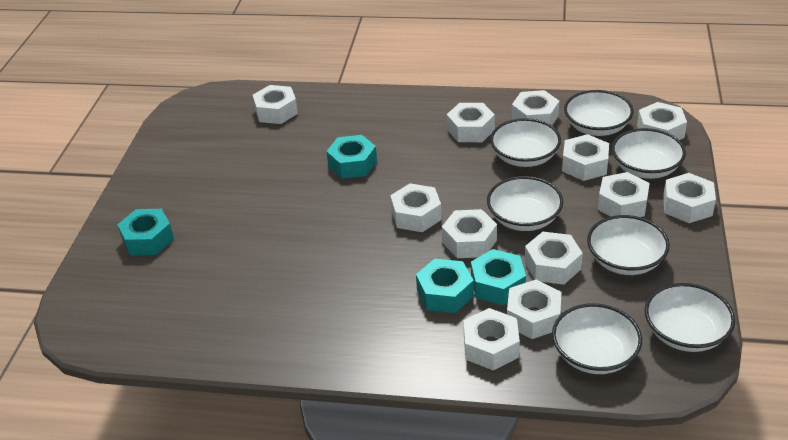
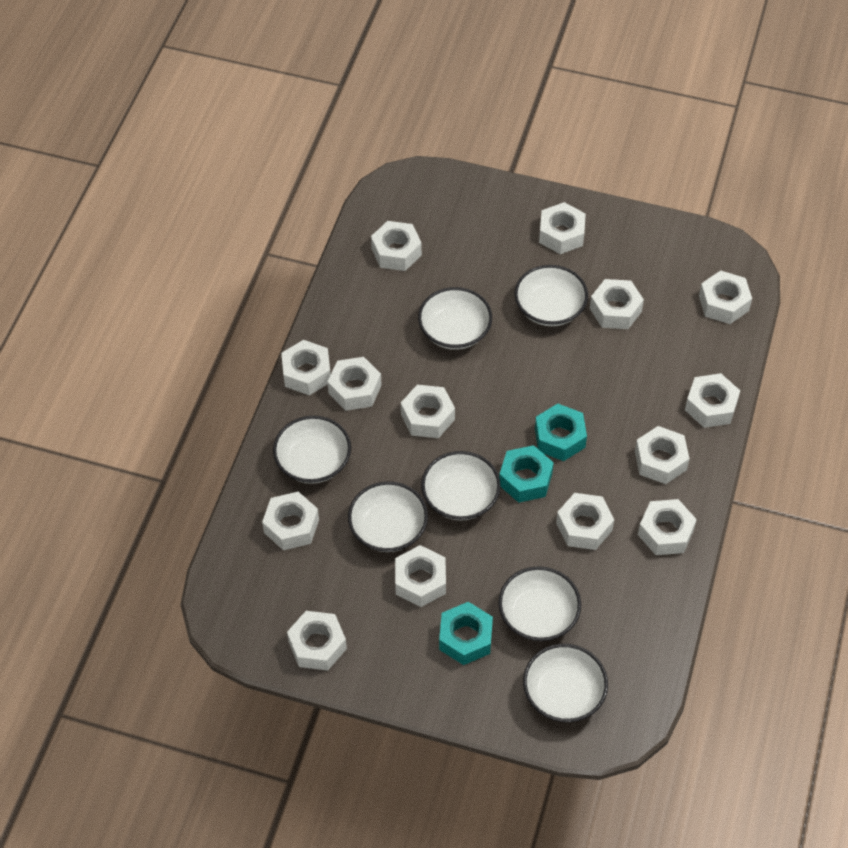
turquoise nut: [117,209,174,255] [326,135,377,179] [416,259,474,313] [471,249,526,305] = 4 -> [439,602,493,665] [499,445,554,503] [535,404,587,461] = 3
white nut: [253,85,298,124] [390,183,442,232] [442,209,497,258] [447,103,495,142] [464,308,520,371] [507,280,561,339] [512,90,559,125] [525,232,583,285] [562,134,609,181] [598,172,650,217] [637,102,687,140] [663,173,716,223] = 12 -> [262,492,319,550] [281,340,331,395] [287,611,347,671] [327,357,382,411] [371,221,422,271] [395,545,446,607] [401,385,455,438] [539,202,586,254] [556,493,614,550] [590,279,644,329] [635,426,690,484] [638,499,697,555] [685,373,740,428] [699,270,752,324] = 14

